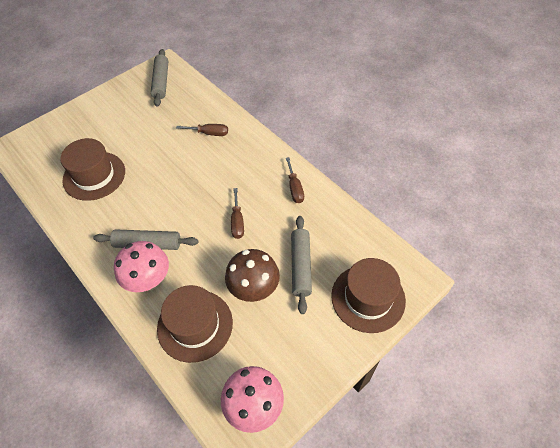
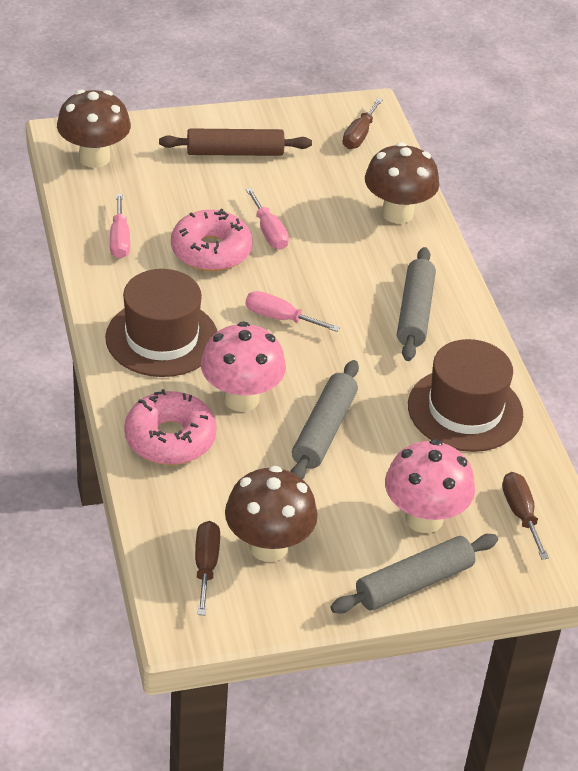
brown hat: [60,138,125,201] [157,285,233,363] [331,258,406,333] = 3 -> [105,269,218,377] [408,339,523,452] = 2
brown mushroom: [225,249,280,302] = 1 -> [57,90,131,168] [225,466,318,562] [365,142,440,224] = 3
brown rolling pin: none = 0 -> [159,128,312,156] = 1
pink donut: none = 0 -> [124,389,217,465] [171,208,252,271] = 2
pink screwdriver: none = 0 -> [110,194,130,259] [246,188,289,250] [246,291,340,332] = 3

